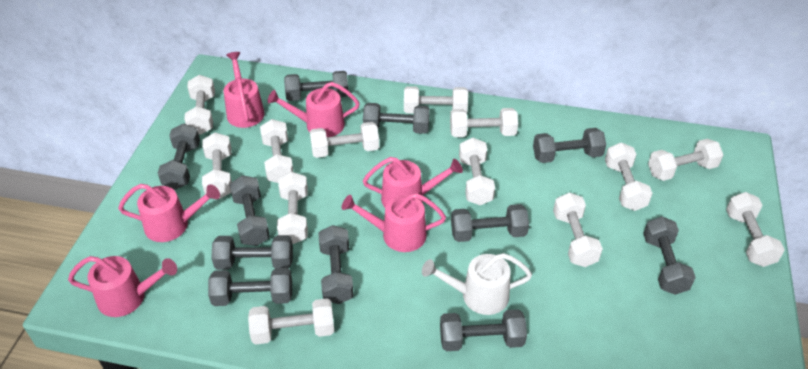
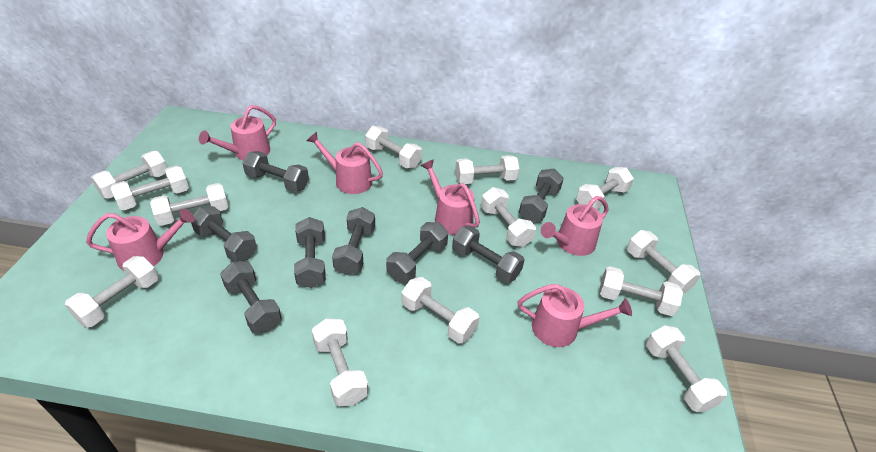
grey dumbbell: [158,124,200,190] [208,268,292,306] [211,235,293,270] [230,175,270,246] [284,71,348,101] [318,225,354,304] [363,103,430,134] [440,309,527,351] [451,204,529,242] [533,128,606,163] [643,216,696,295] = 11 -> [191,206,257,262] [220,261,282,333] [242,151,309,192] [294,217,326,288] [332,207,375,275] [386,222,448,283] [452,226,525,283] [519,169,564,222] = 8
white watering can: [422,253,532,315] = 1 -> none = 0

